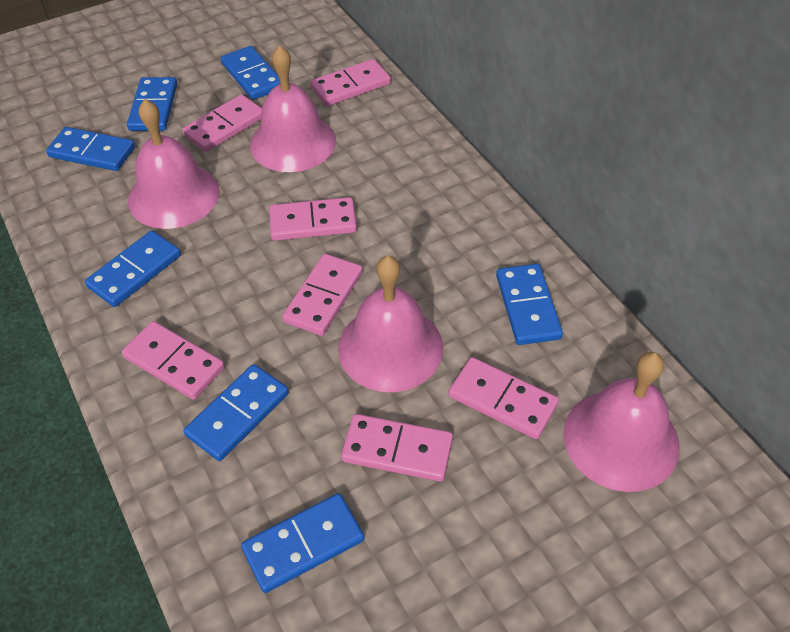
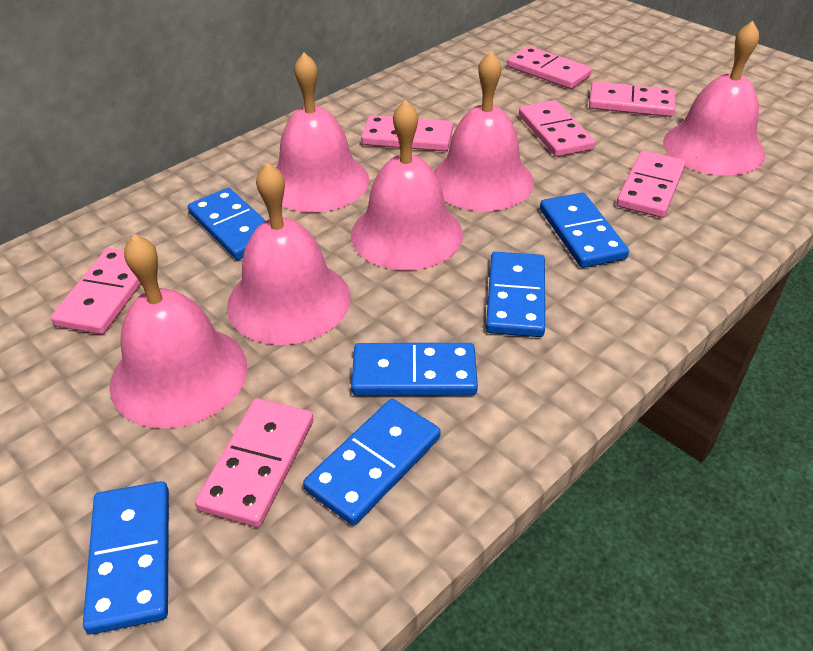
blue domino: [46,127,135,171] [85,231,181,307] [127,77,177,131] [184,364,289,461] [221,46,280,100] [241,493,364,593] [496,264,563,345] = 7 -> [83,481,169,634] [188,188,266,260] [303,399,441,525] [351,343,478,396] [486,252,545,337] [540,193,629,268] = 6
pink bell: [128,99,220,229] [250,45,336,172] [338,256,443,392] [563,352,679,492] = 4 -> [110,234,247,429] [227,162,350,345] [276,52,369,212] [351,99,463,271] [433,51,534,211] [663,21,766,176] = 6

